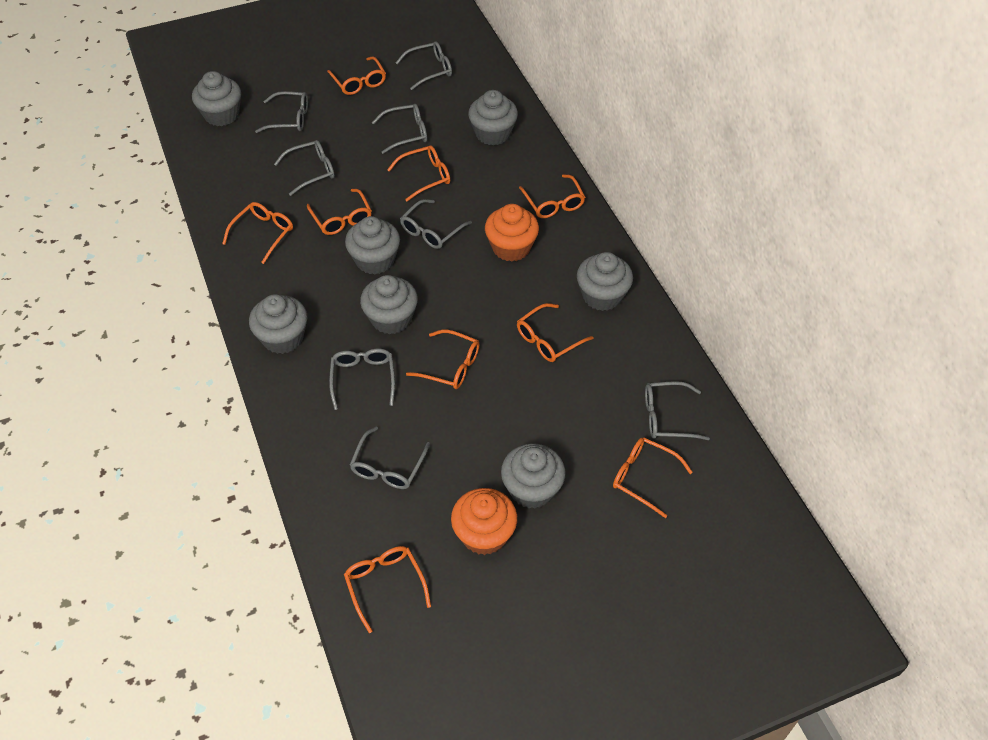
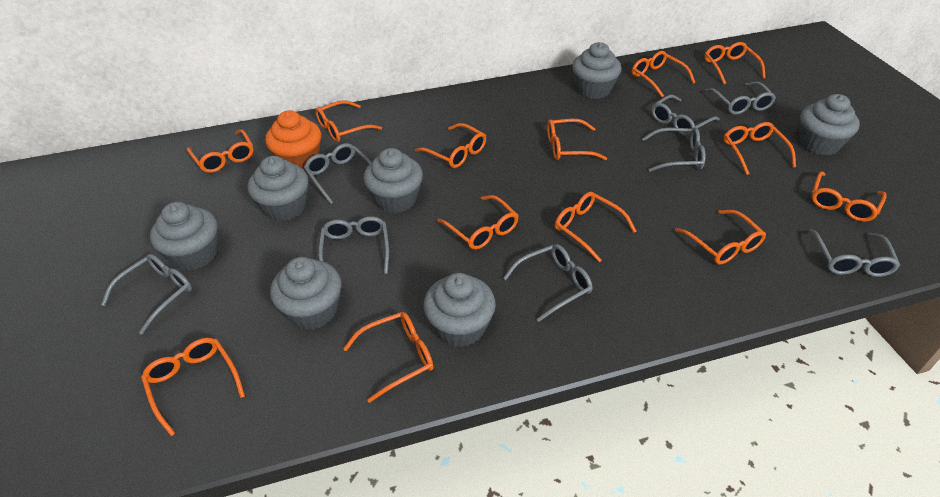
orange cupcake: [451,488,517,555] [485,204,539,262] = 2 -> [265,110,321,171] = 1
orange glasses: [222,202,293,264] [307,189,372,235] [327,57,386,95] [344,546,431,633] [387,145,450,202] [406,330,480,389] [517,303,593,362] [519,174,585,218] [613,438,693,518] = 9 -> [141,338,245,436] [187,129,253,173] [315,100,382,142] [343,312,434,403] [415,123,486,168] [437,195,519,250] [547,119,607,160] [555,192,637,262] [632,51,695,97] [675,210,766,265] [704,42,766,84] [724,122,796,175] [811,171,887,222] = 13

